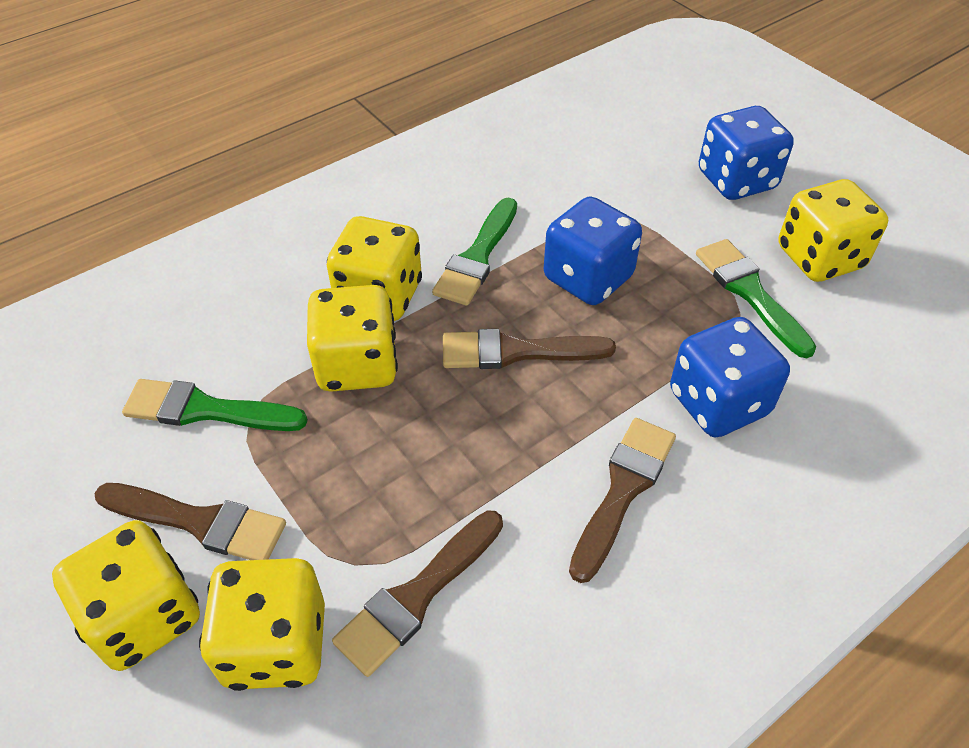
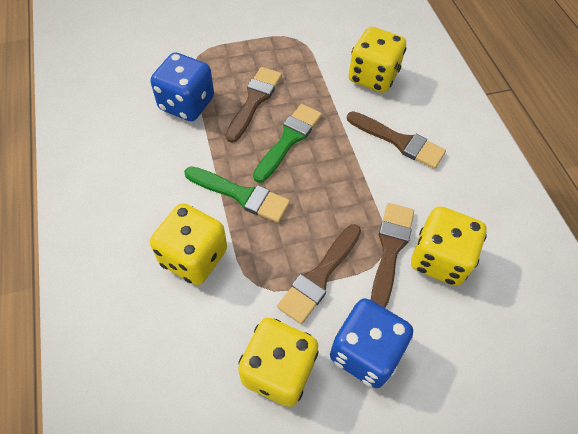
blue dice: [544,197,642,305] [670,317,790,437] [699,106,794,200] = 3 -> [150,52,214,121] [330,298,413,388] = 2
green brush: [122,379,308,431] [432,198,517,306] [696,239,816,358] = 3 -> [184,166,290,223] [253,104,322,183] = 2
yellow dice: [52,520,200,671] [199,558,325,691] [307,285,398,392] [327,216,422,321] [779,179,888,282] = 5 -> [150,203,227,285] [238,318,319,407] [348,27,406,93] [411,206,487,286] = 4

